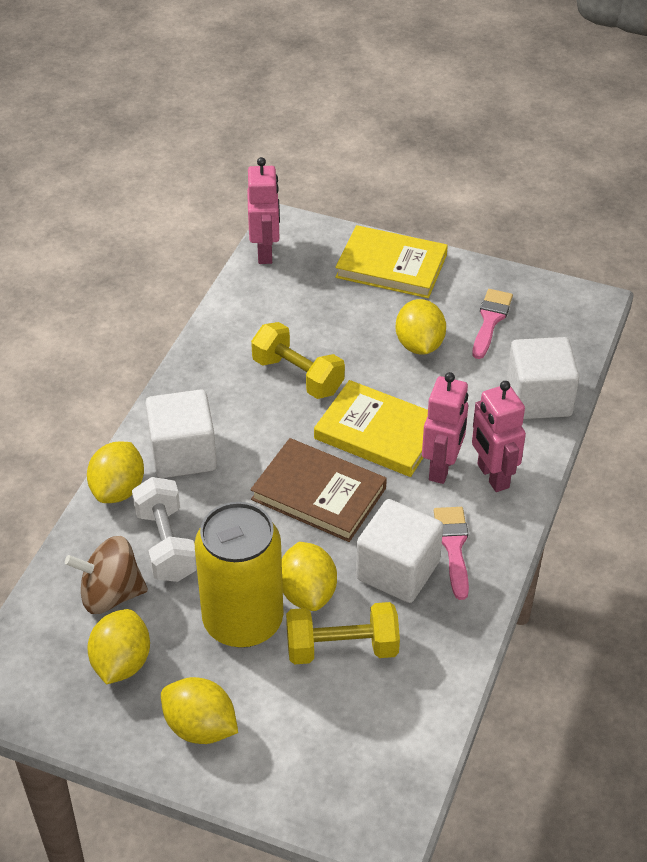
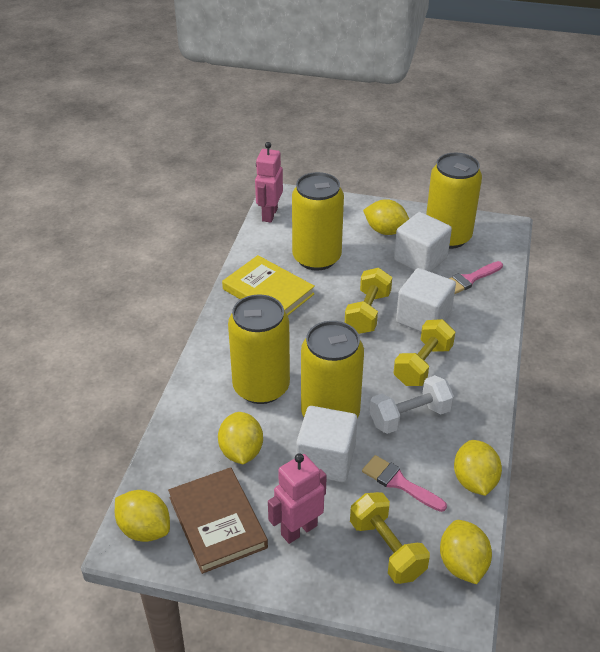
brown spinning top: [65,536,148,614] = 1 -> none = 0
pink robot: [247,157,280,264] [422,372,468,484] [472,381,526,492] = 3 -> [255,142,283,223] [268,453,327,544] = 2
yellow book: [314,380,428,477] [335,225,448,298] = 2 -> [222,255,315,316] = 1
yellow can: [195,502,283,648] = 1 -> [228,294,290,404] [292,172,344,271] [301,321,364,418] [426,153,482,249] = 4
yellow dumbbell: [251,322,345,399] [286,602,400,665] = 2 -> [345,268,392,334] [350,492,430,584] [393,319,455,386] = 3

